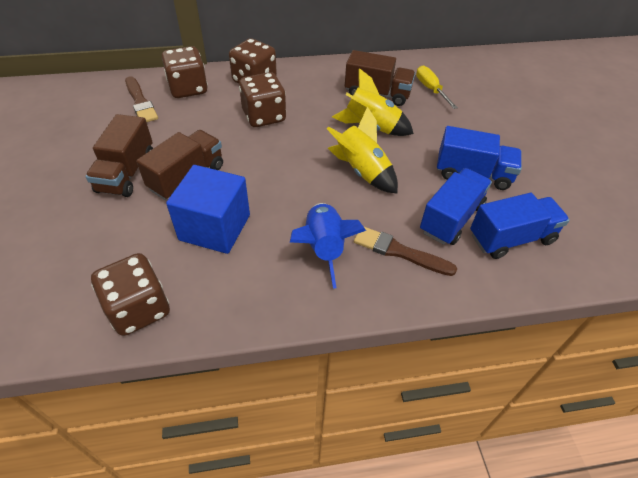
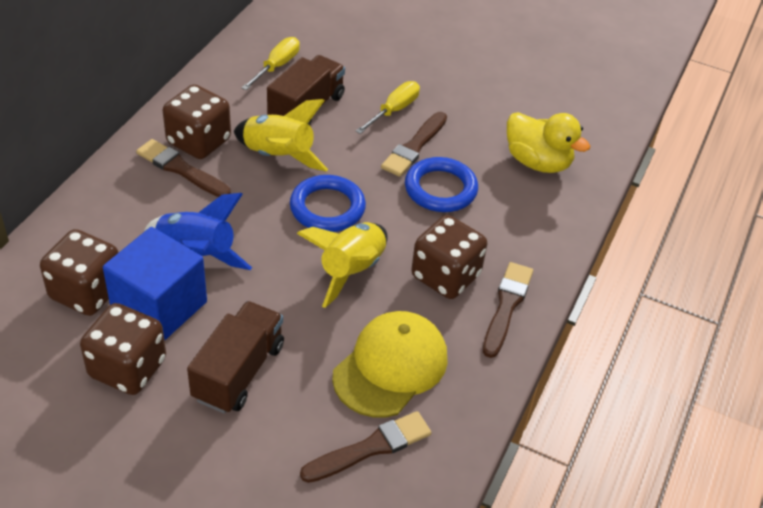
blue ring: none = 0 -> [290,175,366,232] [405,157,478,212] = 2
blue truck: [420,168,492,245] [437,126,522,190] [470,193,570,259] = 3 -> none = 0
brown brush: [125,76,158,122] [354,226,457,276] = 2 -> [136,139,231,197] [300,411,432,483] [381,112,447,177] [483,262,533,358] = 4
brown truck: [85,114,153,197] [136,130,223,200] [345,50,415,106] = 3 -> [187,301,284,414] [267,55,345,125] = 2
yellow cap: none = 0 -> [332,311,448,418] = 1
yellow duck: none = 0 -> [507,112,591,173] = 1
yellow screwdriver: [416,65,458,109] = 1 -> [242,37,300,90] [356,81,420,134] = 2

